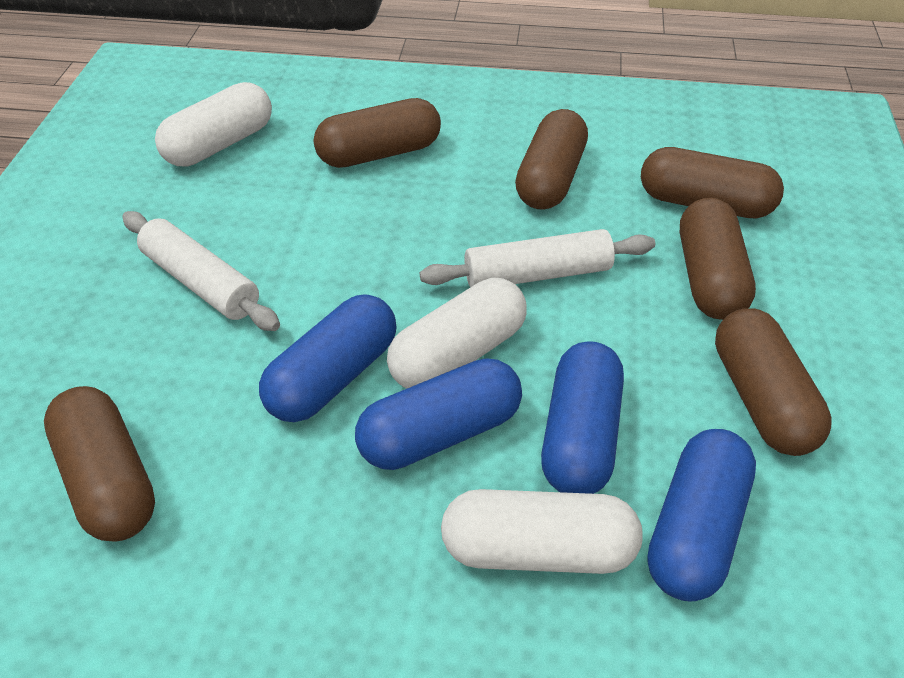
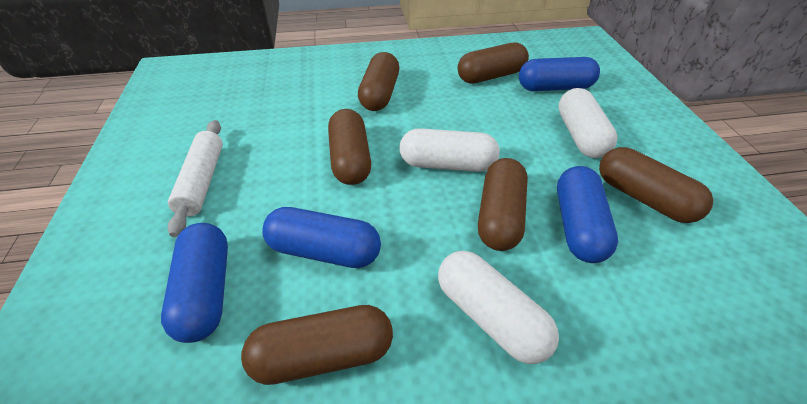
white rolling pin: [122,211,280,331] [420,229,655,287] = 2 -> [168,120,223,237] = 1

